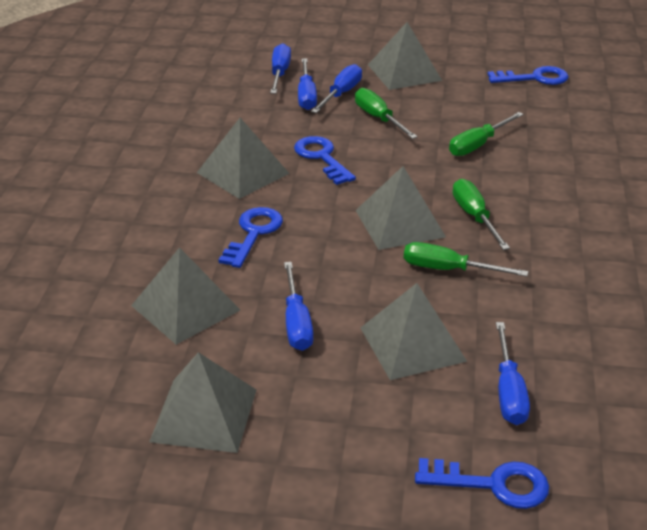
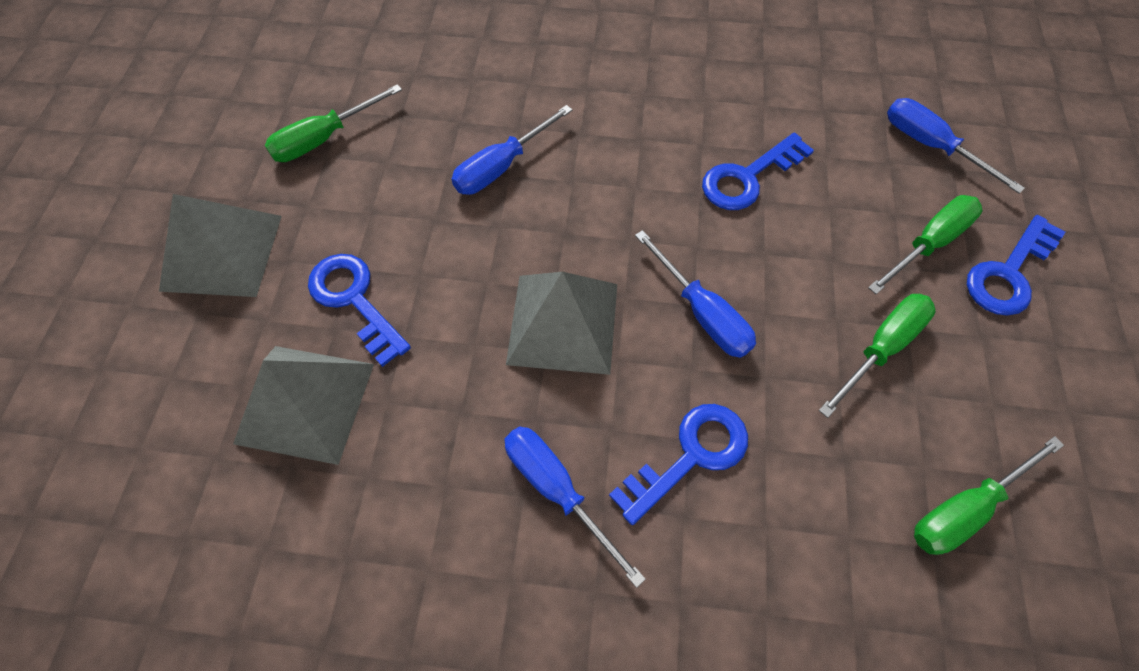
blue screwdriver: [270,43,291,94] [284,262,313,351] [298,59,317,110] [311,64,362,113] [496,322,530,425] = 5 -> [452,105,573,195] [504,426,646,588] [635,230,756,358] [887,98,1025,194] = 4
grey pyramid: [131,247,240,345] [149,352,256,453] [197,118,290,199] [355,166,446,250] [361,283,467,380] [368,22,442,90] = 6 -> [159,194,282,297] [233,346,374,465] [506,272,617,375] = 3

